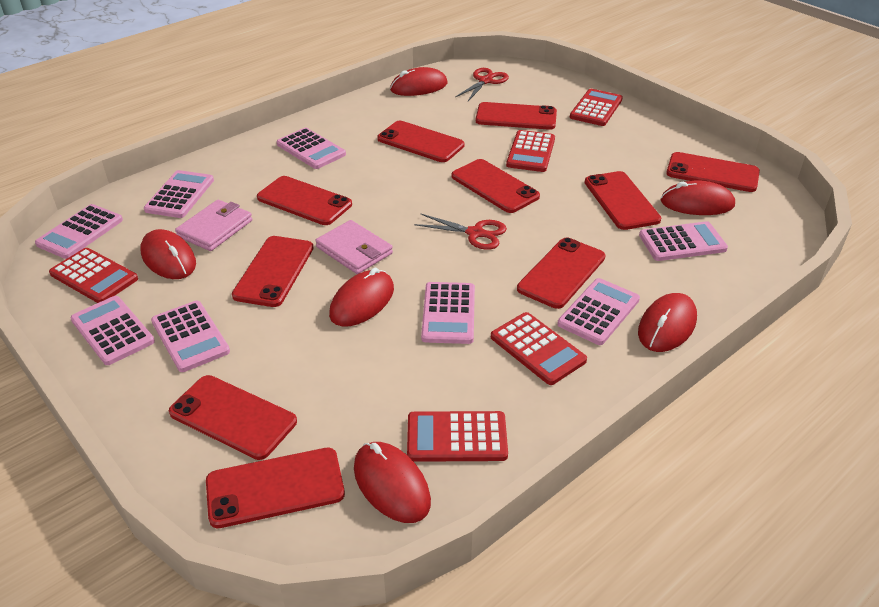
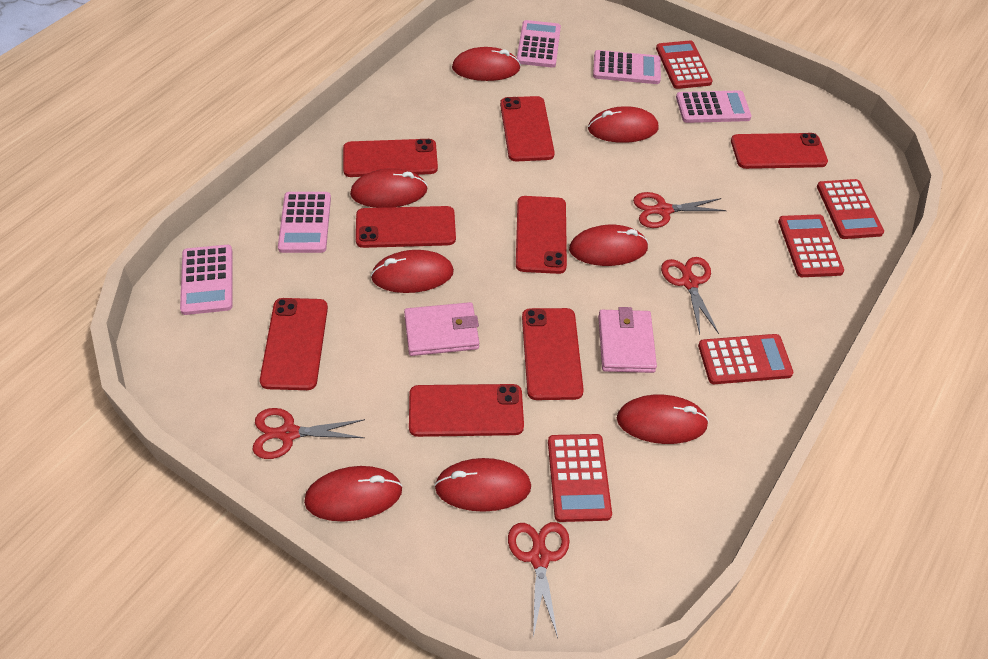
pink calculator: [35,204,123,259] [70,296,155,365] [144,170,214,218] [151,301,230,372] [276,128,346,169] [421,282,475,344] [557,278,640,345] [639,221,728,261] = 8 -> [180,245,233,315] [278,192,331,253] [517,20,561,68] [593,50,661,84] [676,90,752,123] = 5
red mouse: [141,229,196,279] [329,268,394,327] [354,442,431,523] [390,67,448,96] [638,293,697,352] [661,181,735,215] = 6 -> [304,466,402,522] [350,168,428,208] [371,250,454,293] [435,458,531,512] [452,47,521,81] [569,225,649,266] [588,106,658,143] [617,395,709,444] = 8
red phone: [169,375,297,460] [206,448,345,528] [232,236,314,307] [257,176,352,225] [377,121,464,162] [451,159,540,213] [476,102,557,130] [517,238,605,309] [584,171,661,230] [666,152,760,192] = 10 -> [260,298,328,390] [343,139,438,177] [356,206,456,248] [409,384,524,437] [500,96,555,161] [516,196,567,274] [522,308,584,400] [731,133,828,169] = 8
red scissors: [414,214,507,250] [455,68,509,101] = 2 -> [253,408,365,459] [508,522,570,638] [633,192,727,228] [661,257,719,335] = 4

